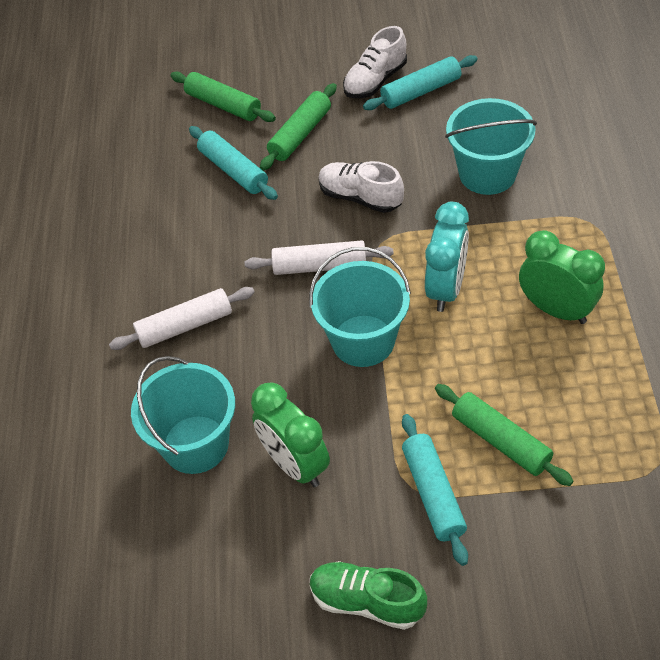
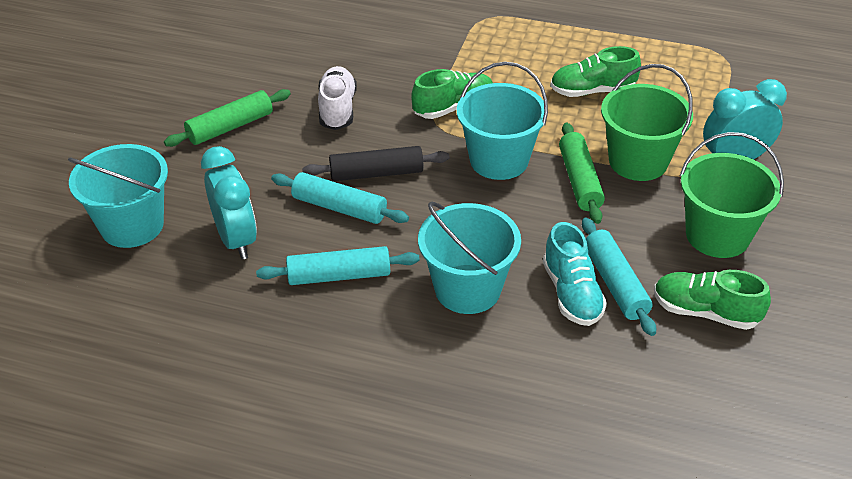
black rolling pin: none = 0 -> [302,146,449,181] = 1
green bucket: none = 0 -> [601,64,693,181] [680,132,784,258] = 2
green clock: [251,382,330,487] [519,230,605,324] = 2 -> none = 0
green rolling pin: [170,72,276,122] [260,83,337,171] [435,384,573,486] = 3 -> [164,89,291,147] [559,122,605,224] = 2
green shoe: [310,561,427,630] = 1 -> [411,69,493,119] [550,46,641,97] [654,270,771,330] = 3
turquoise clock: [425,202,469,312] = 1 -> [201,146,257,260] [703,79,787,159] = 2
turquoise shoe: none = 0 -> [543,222,607,326] = 1
white rolling pin: [109,287,255,350] [245,240,394,275] = 2 -> none = 0
white shoe: [318,161,404,213] [343,26,407,98] = 2 -> [318,66,357,130] = 1

